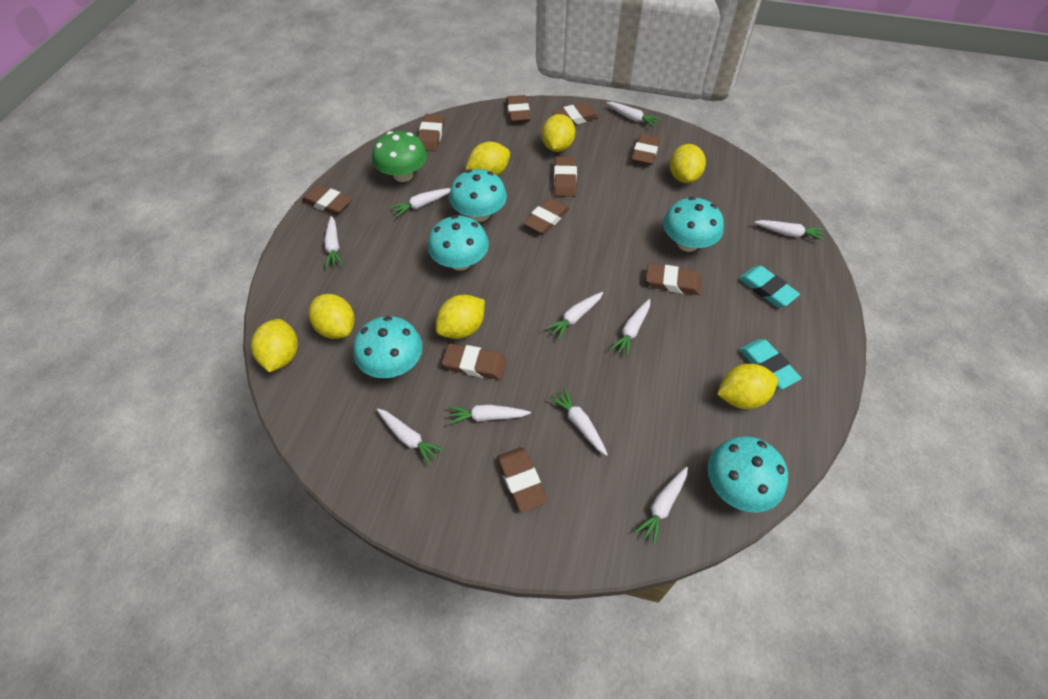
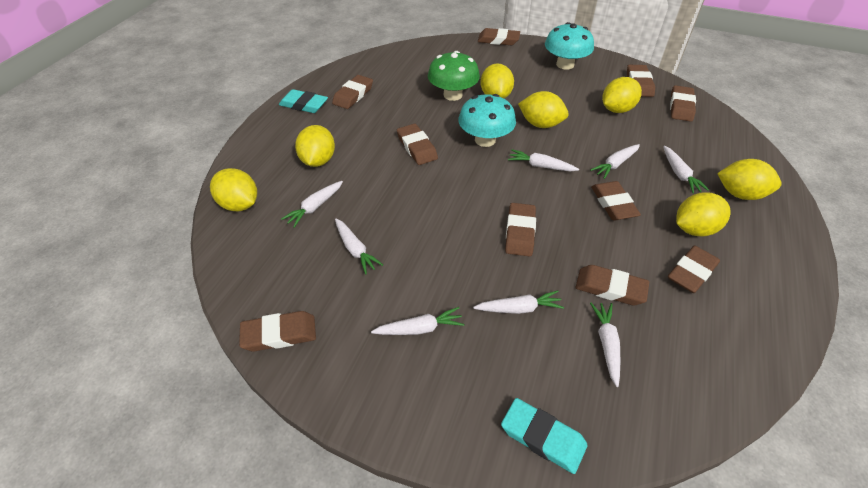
turquoise mushroom: [354,316,423,378] [428,215,489,271] [449,169,507,222] [663,197,724,252] [708,436,788,512] = 5 -> [458,94,516,147] [545,22,594,70] = 2
white carrot: [325,216,343,268] [377,409,444,466] [390,188,451,217] [447,405,531,425] [545,292,603,340] [549,387,608,456] [606,102,661,127] [610,299,650,357] [634,467,688,545] [754,220,824,241] = 10 -> [281,181,343,228] [335,219,383,274] [371,307,464,335] [473,290,564,314] [508,149,579,171] [590,144,640,179] [590,303,620,387] [663,146,709,193] = 8

